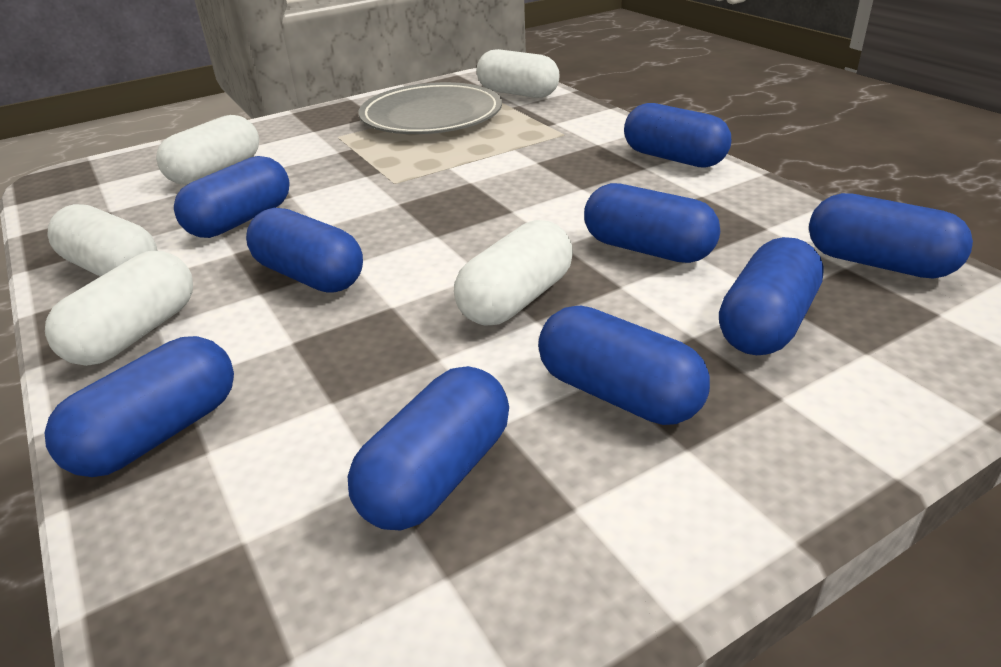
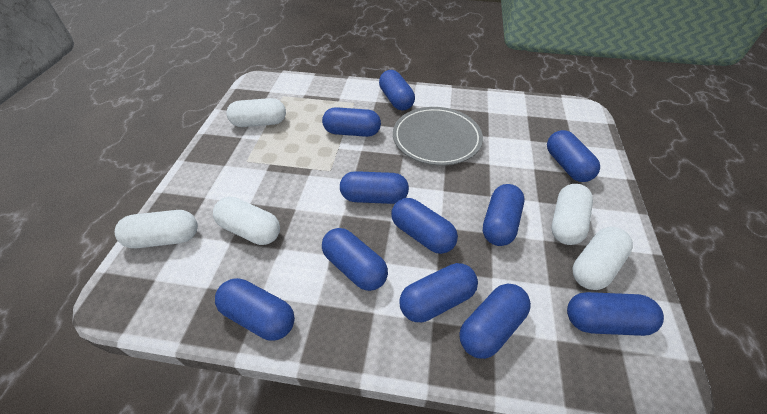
blue capsule: [45,336,234,477] [174,156,290,238] [246,208,363,293] [347,366,509,530] [538,306,710,425] [584,183,720,263] [624,103,731,168] [719,237,824,355] [809,193,973,278] = 9 -> [215,278,295,341] [322,107,381,137] [322,228,388,291] [340,171,409,204] [379,70,415,111] [391,198,458,254] [399,263,478,322] [459,284,531,359] [483,184,524,246] [547,130,600,182] [567,292,664,336] = 11

